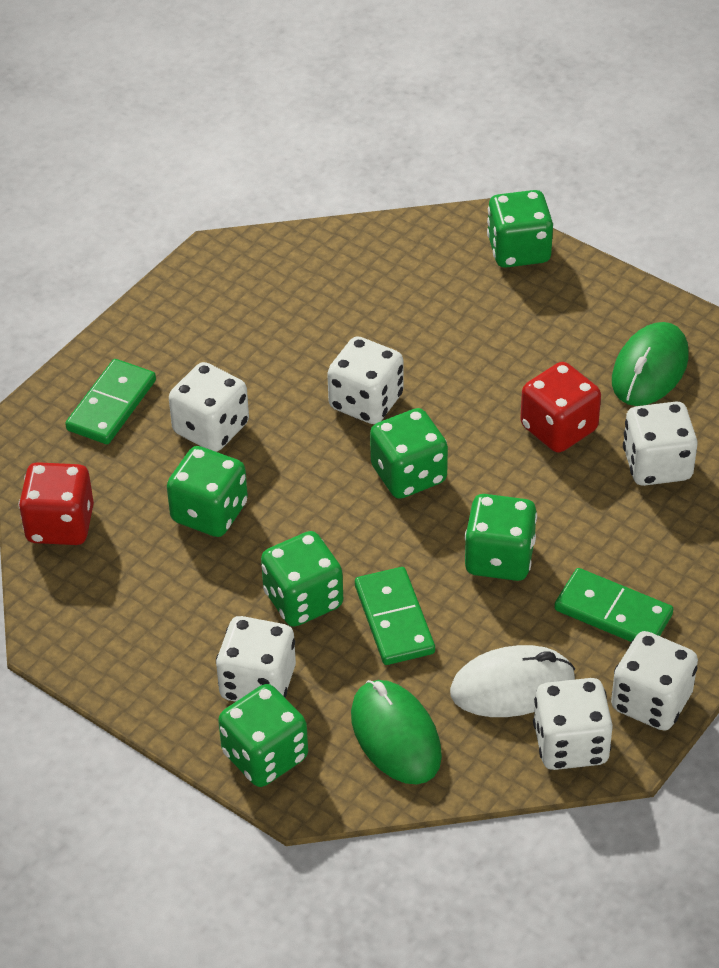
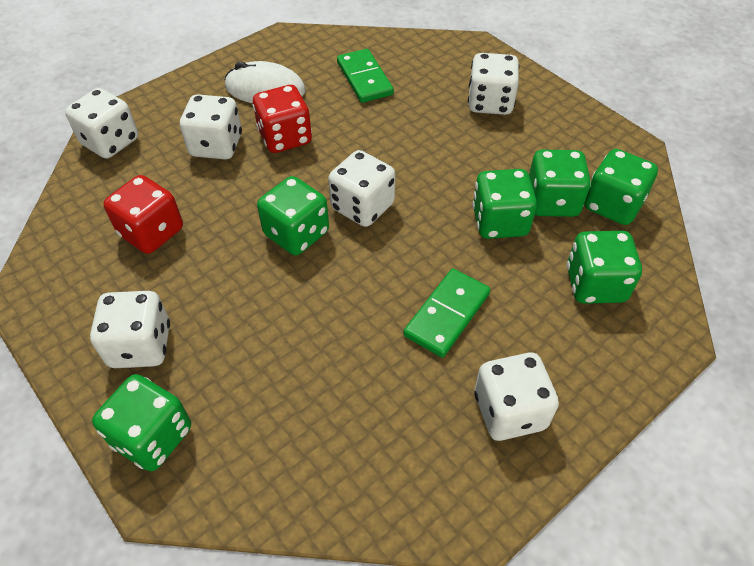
green domino: [65,359,156,444] [355,567,435,665] [554,568,673,642] = 3 -> [337,49,394,103] [404,269,491,357] = 2
green mouse: [351,680,442,785] [612,322,689,406] = 2 -> none = 0

